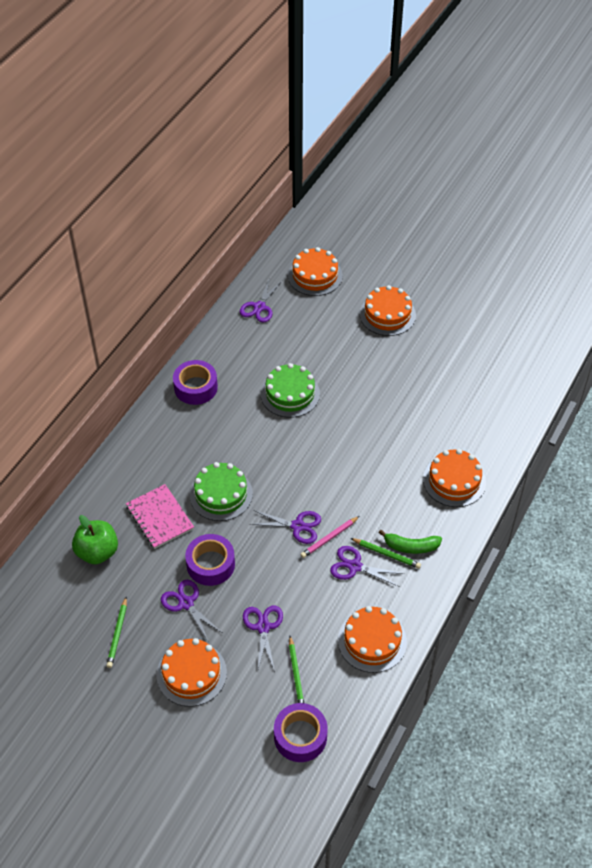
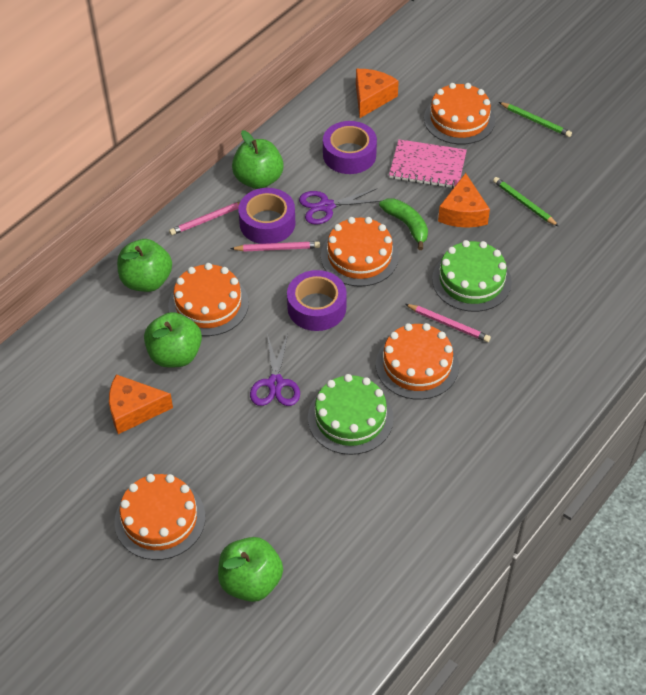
green apple: [72,515,118,564] = 1 -> [117,239,172,292] [144,312,202,367] [218,537,283,602] [232,130,284,189] = 4
green pencil: [106,596,127,668] [289,636,304,703] [351,538,421,569] = 3 -> [493,177,559,226] [499,102,572,137] = 2
orange cheese: none = 0 -> [109,374,173,434] [356,69,399,118] [438,173,490,228] = 3
pink pencil: [300,516,359,558] = 1 -> [169,202,240,235] [230,241,320,252] [405,304,491,342] = 3
purple scissors: [161,580,222,641] [240,277,282,322] [243,606,283,672] [250,510,321,544] [330,546,404,587] = 5 -> [250,334,300,406] [299,188,380,225] = 2

